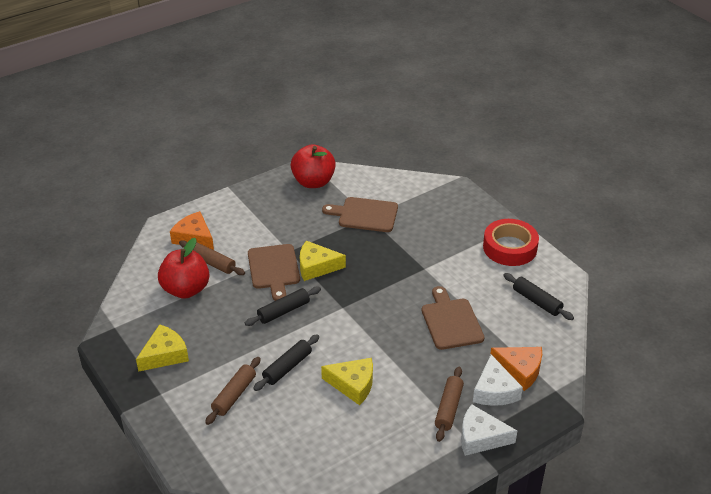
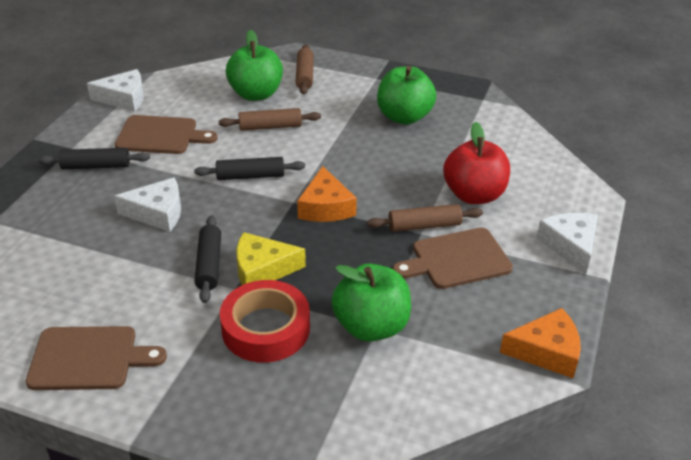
green apple: none = 0 -> [226,30,283,101] [331,264,411,342] [377,66,436,124] = 3
red apple: [158,238,209,299] [290,144,336,188] = 2 -> [443,122,510,204] = 1
white cheese: [461,404,517,456] [473,355,523,406] = 2 -> [87,69,144,112] [114,177,181,232] [536,213,598,274] = 3
yellow cheese: [136,324,189,372] [300,241,346,281] [321,358,373,405] = 3 -> [236,232,306,285] = 1

